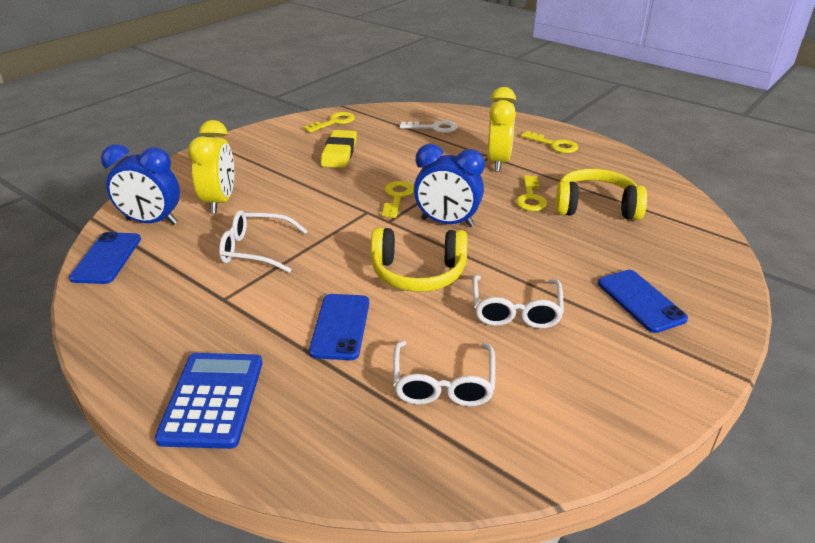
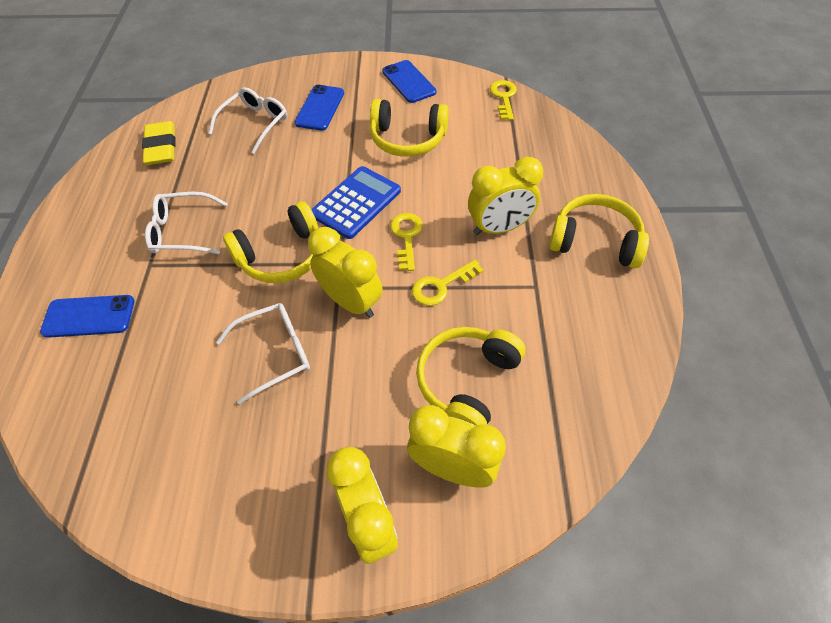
blue clock: [101,144,180,225] [414,144,485,227] = 2 -> none = 0
white key: [400,120,457,133] = 1 -> none = 0
yellow clock: [188,120,234,214] [487,87,516,172] = 2 -> [308,227,382,318] [327,447,398,564] [407,405,506,488] [468,157,543,235] = 4
yellow headphones: [371,228,467,292] [555,168,647,220] = 2 -> [223,201,318,283] [370,99,449,157] [416,327,525,426] [549,194,649,268] = 4
yellow key: [304,112,355,133] [382,181,414,218] [516,175,547,211] [521,131,578,153] = 4 -> [390,213,423,271] [412,260,483,306] [490,80,517,120] = 3

